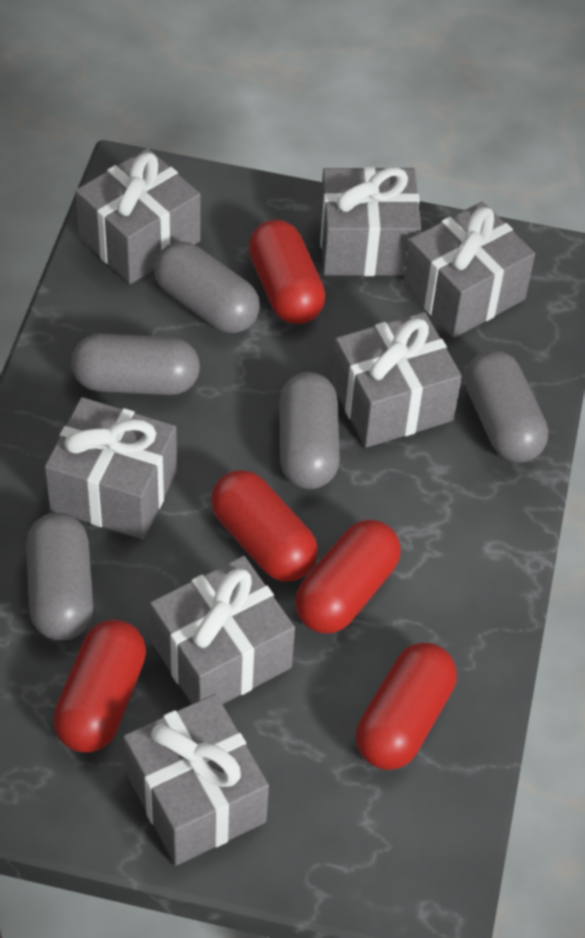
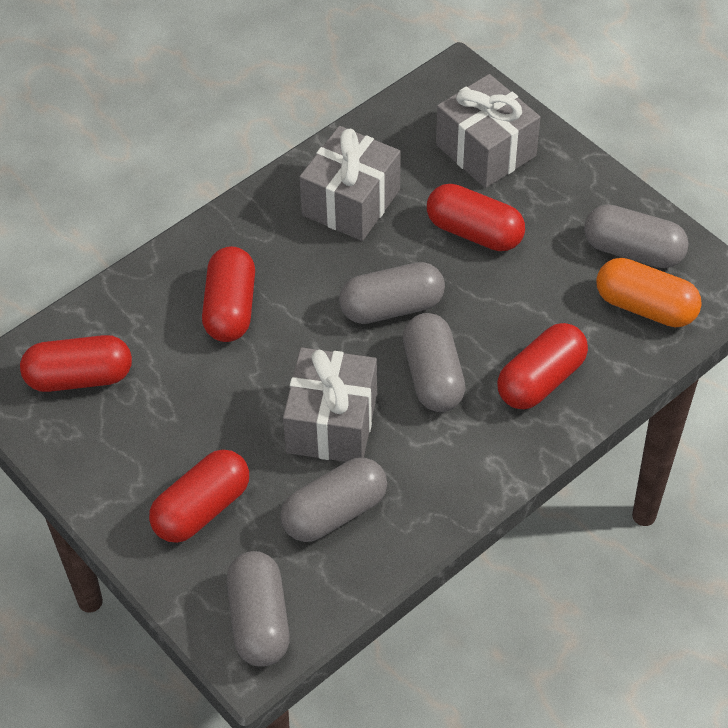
grey gift: [45,397,177,540] [75,148,201,284] [123,694,269,866] [150,556,295,704] [320,167,421,276] [331,312,462,448] [403,202,535,338] = 7 -> [283,347,377,462] [299,126,401,241] [436,74,540,188] = 3
orange capsule: none = 0 -> [596,258,702,327] = 1

